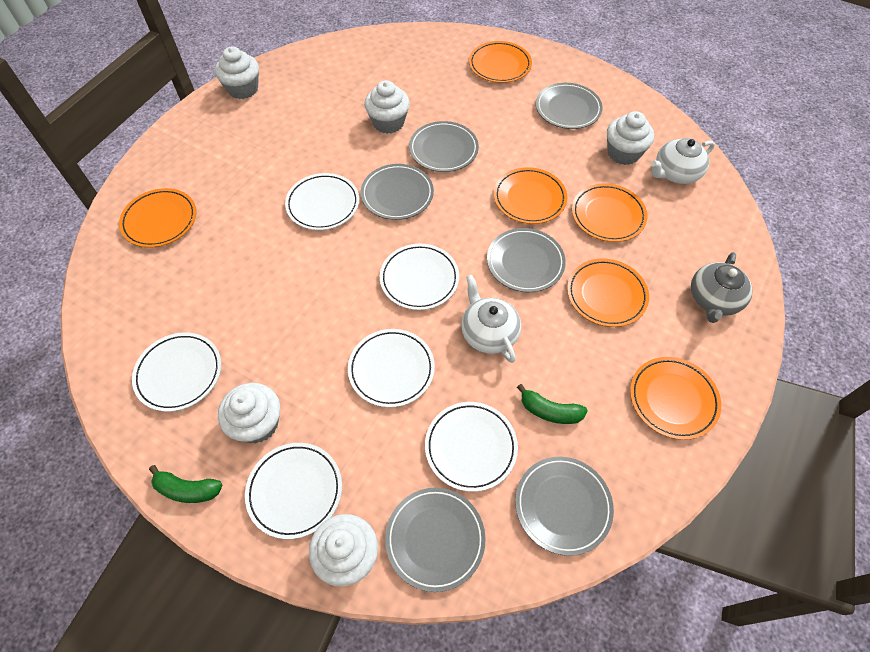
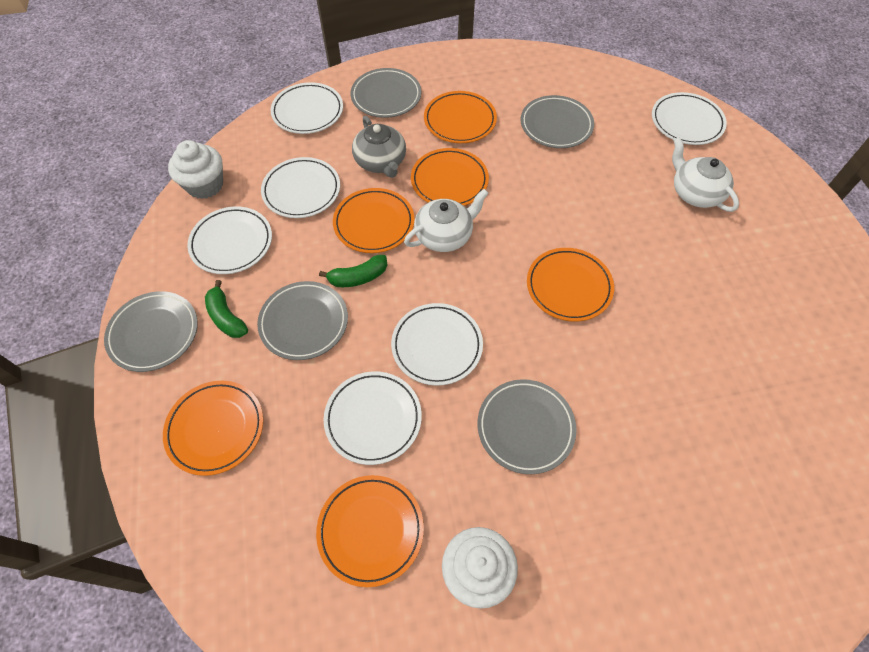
grey plate: [361,164,434,220] [385,488,486,592] [409,121,479,172] [487,228,566,292] [515,457,614,556] [536,83,603,129] = 6 -> [104,291,198,372] [257,281,348,360] [351,68,421,118] [477,379,577,474] [521,95,594,148] = 5
white cupcake: [215,47,259,99] [218,383,280,443] [309,514,378,587] [364,80,410,134] [607,111,654,165] = 5 -> [168,140,223,199] [442,527,518,609] = 2

